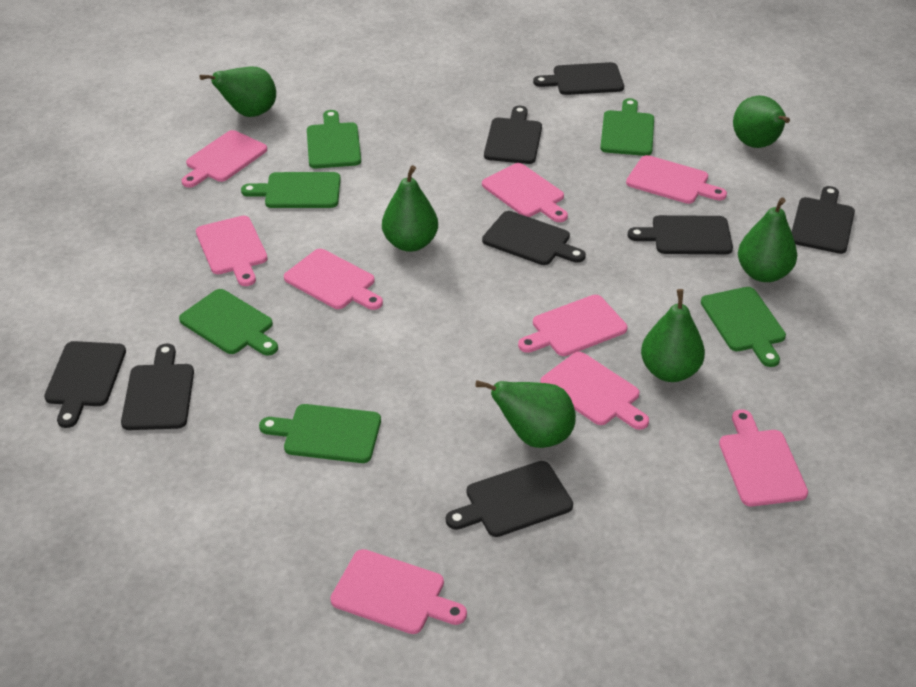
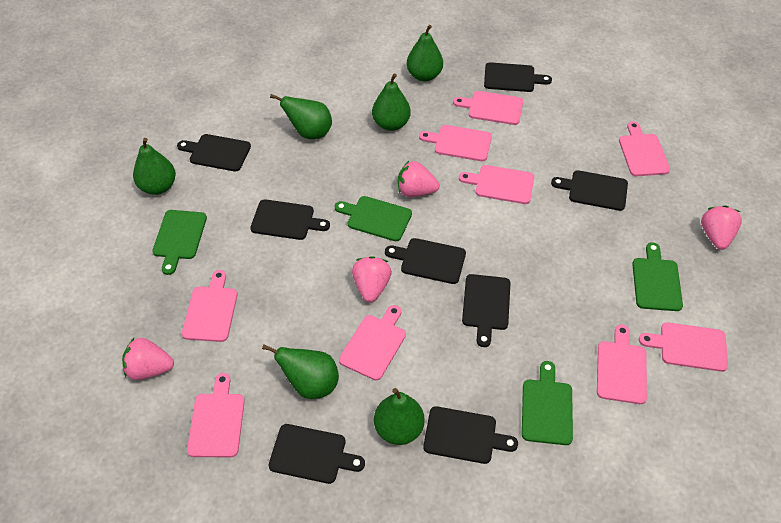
green cutting board: [179,289,278,356] [241,172,341,208] [259,404,381,463] [307,110,361,168] [600,98,654,156] [701,287,786,367] = 6 -> [152,210,207,275] [335,196,412,241] [522,361,573,445] [632,242,683,311] = 4
pink strawberry: none = 0 -> [122,338,174,380] [352,256,392,303] [398,161,440,197] [701,206,742,250] = 4

